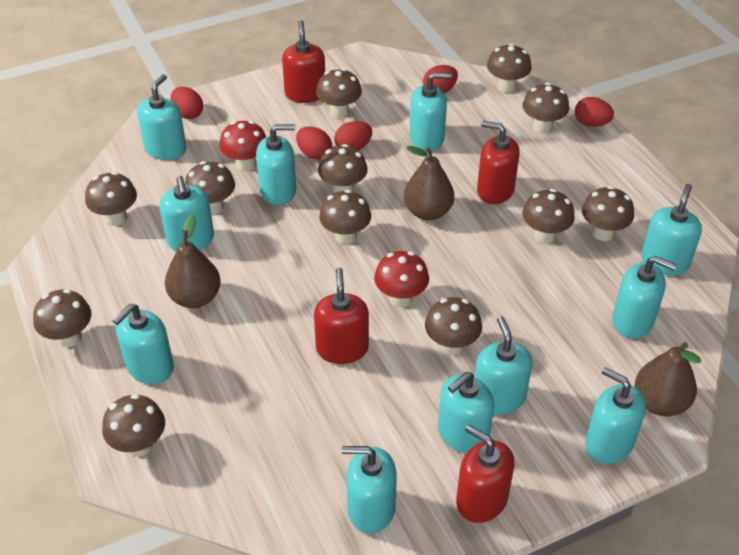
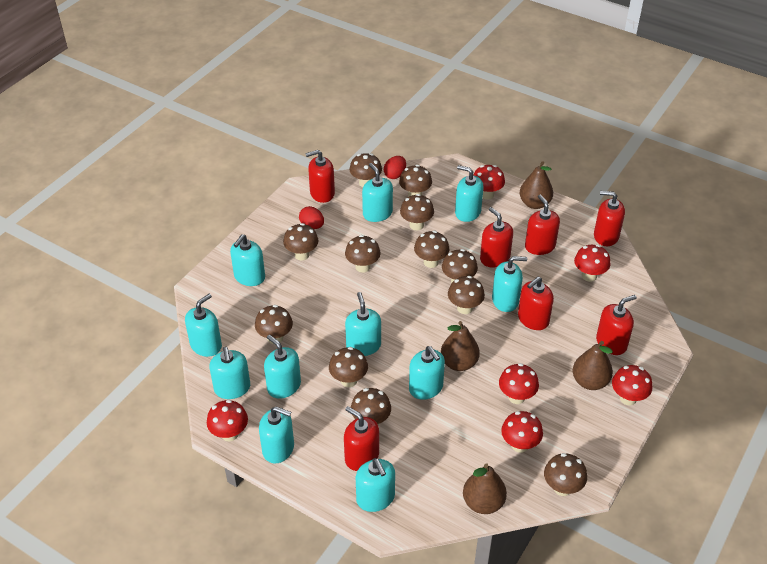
brown pear: [165,214,221,308] [404,146,454,220] [635,342,701,416] = 3 -> [441,321,480,371] [463,463,507,514] [519,161,553,209] [573,341,613,390] = 4
red egg: [171,87,203,119] [296,127,332,160] [334,121,372,151] [423,65,458,93] [575,97,614,127] = 5 -> [299,206,324,229] [384,156,406,179] = 2
red mushroom: [219,121,266,172] [374,251,429,307] = 2 -> [207,400,248,441] [473,165,505,200] [499,363,539,404] [501,411,543,453] [574,245,611,282] [612,365,652,405] = 6
red soap dispenser: [282,20,325,103] [314,267,369,364] [456,425,515,523] [477,121,520,204] = 4 -> [305,150,335,203] [344,406,379,471] [480,207,513,268] [518,277,554,330] [525,194,560,255] [594,191,625,246] [596,295,637,355] = 7

